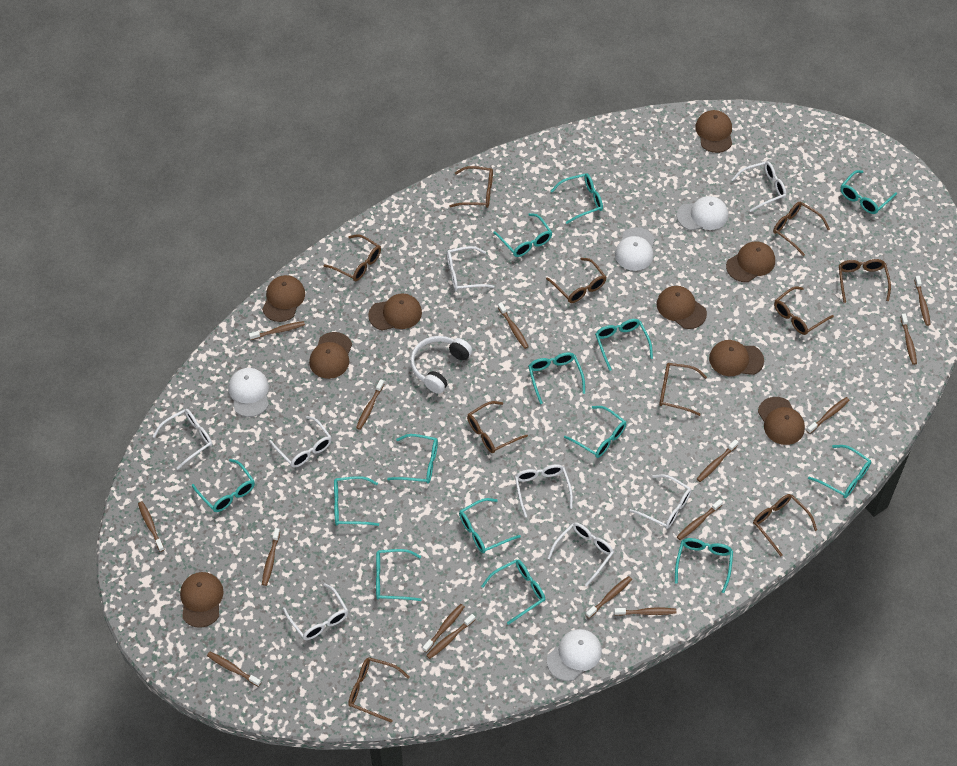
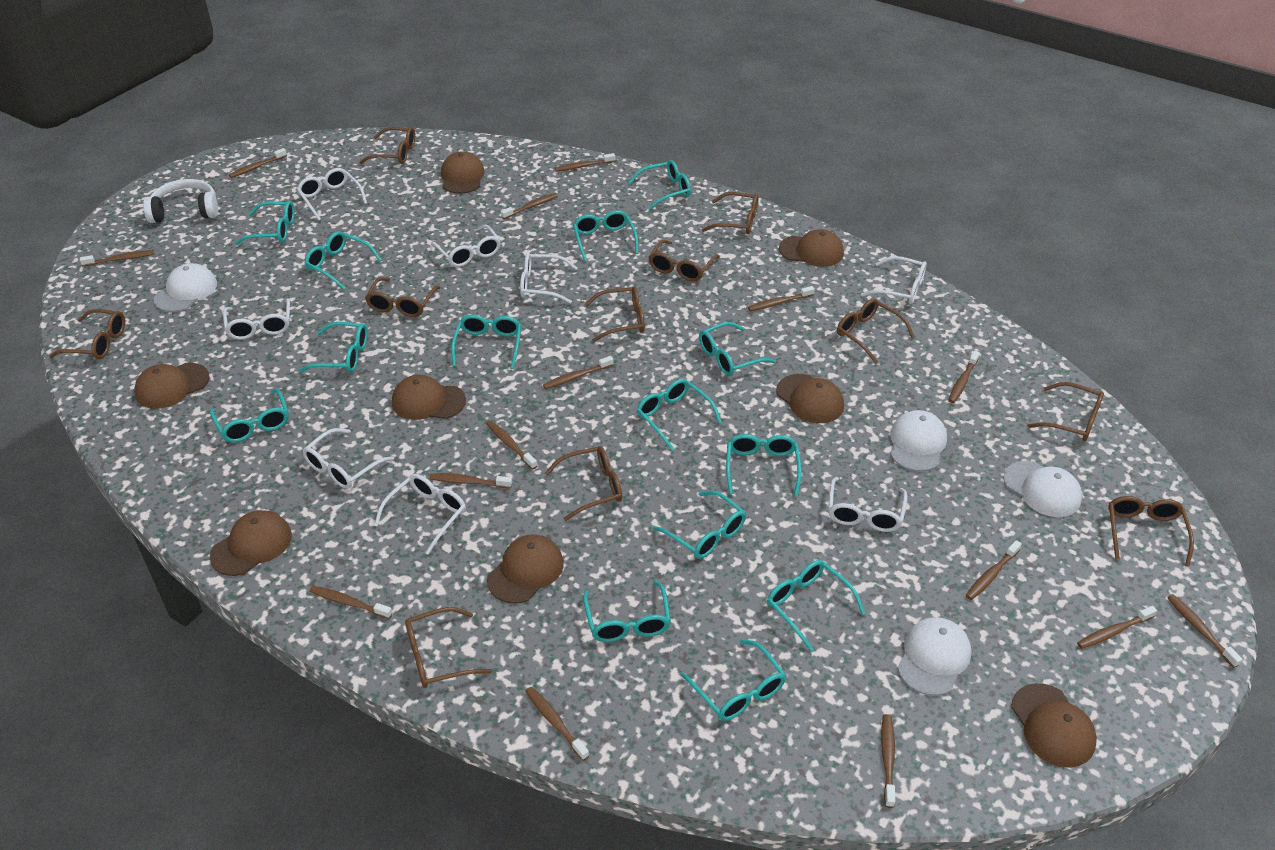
brown cap: [180,572,224,628] [262,275,305,322] [309,332,352,379] [368,293,422,331] [657,286,707,329] [695,110,732,153] [709,340,764,376] [726,241,775,282] [758,397,805,445] = 9 -> [134,363,209,409] [210,510,292,576] [392,375,466,420] [441,151,485,194] [487,534,564,604] [776,374,844,423] [779,229,844,267] [1011,683,1097,768] = 8
brown glasses: [323,234,381,281] [348,657,410,723] [450,166,493,208] [467,401,528,453] [546,258,606,303] [659,363,707,416] [753,494,817,556] [773,202,830,256] [774,287,834,335] [839,259,891,303] = 10 -> [49,309,125,359] [359,127,415,164] [365,277,441,317] [405,607,492,688] [545,446,622,521] [585,286,645,342] [649,240,720,282] [702,192,759,234] [837,299,915,364] [1027,382,1104,441] [1108,496,1194,566] = 11

